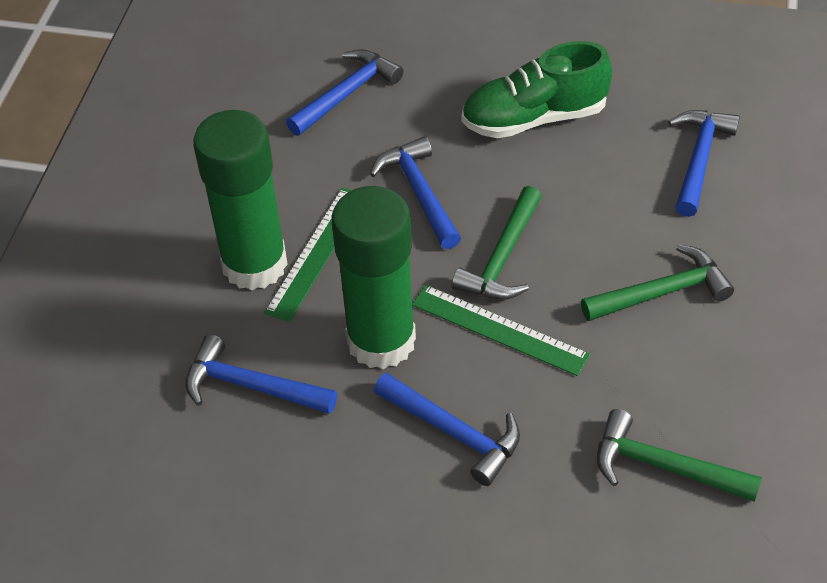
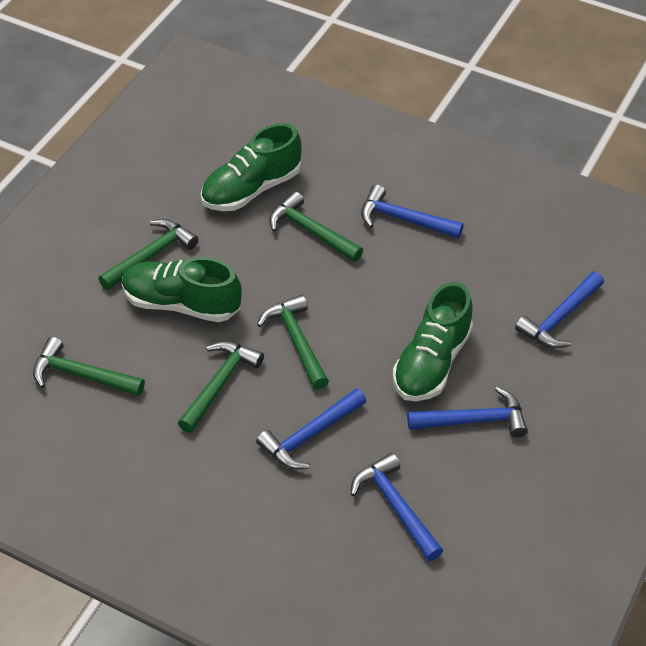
green glue stick: [193,110,288,290] [332,186,416,369] = 2 -> none = 0
green hammer: [451,186,542,300] [581,244,734,321] [597,409,762,502] = 3 -> [33,337,145,396] [99,219,199,290] [178,341,264,433] [257,295,329,389] [269,191,363,262] = 5
green ruler: [264,188,352,322] [412,285,590,376] = 2 -> none = 0
green shoe: [462,41,612,138] = 1 -> [122,257,242,322] [201,123,301,211] [393,282,473,401] = 3

